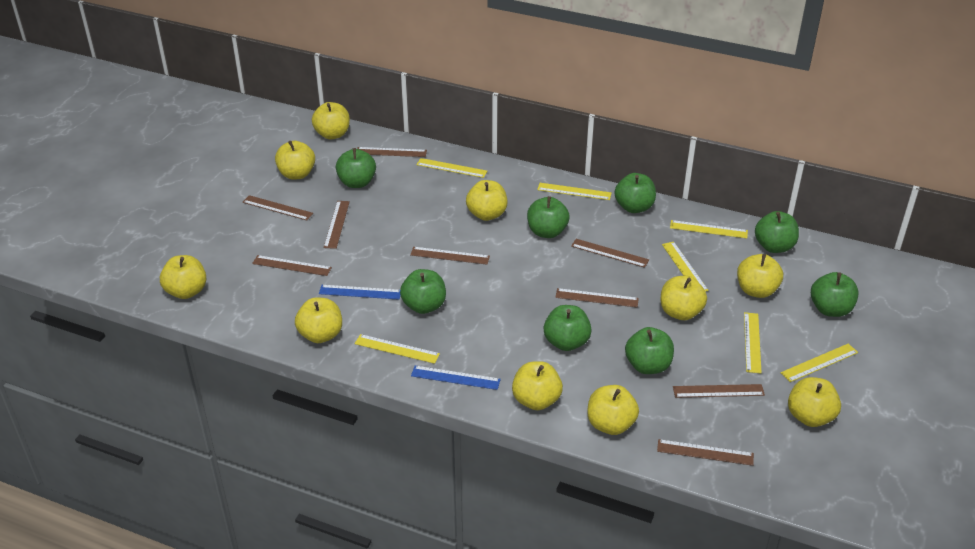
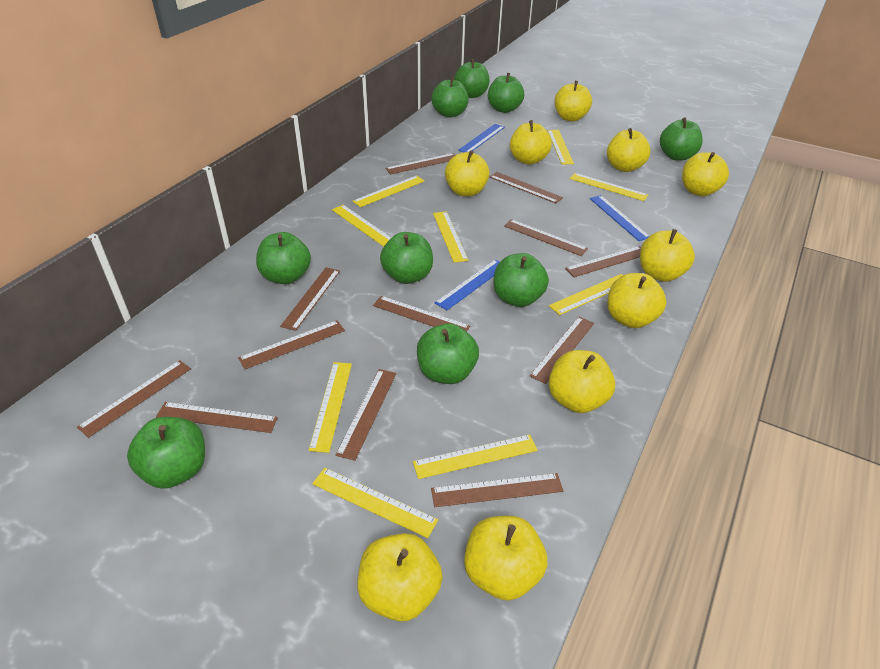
blue ruler: [319,285,400,300] [411,366,501,390] = 2 -> [435,259,500,310] [458,124,505,152] [590,195,649,241] = 3
brown ruler: [243,195,313,220] [252,255,332,276] [324,201,350,249] [357,147,427,157] [410,247,490,265] [555,288,639,307] [571,239,649,268] [657,439,754,466] [673,384,765,398] = 9 -> [77,360,191,438] [156,402,278,433] [238,320,345,369] [280,267,340,331] [336,369,396,461] [373,296,470,332] [385,153,455,174] [431,473,563,507] [490,172,563,203] [504,219,588,256] [530,317,594,384] [565,246,641,277] = 12
green apple: [336,148,376,188] [400,269,446,314] [527,196,570,238] [544,305,592,351] [615,173,656,213] [625,327,674,374] [755,211,799,253] [811,272,859,317] = 8 -> [127,417,205,489] [256,232,311,284] [380,232,433,284] [417,324,479,384] [431,77,469,118] [454,59,489,98] [488,73,524,113] [493,253,549,307] [660,117,703,161] = 9
yellow ruler: [355,334,440,364] [416,158,487,178] [537,183,612,200] [662,242,709,292] [670,220,748,238] [744,312,762,374] [781,344,858,382] = 7 -> [309,362,352,453] [312,468,438,538] [332,205,391,247] [353,175,425,207] [413,434,538,479] [433,211,468,263] [547,130,574,164] [549,274,623,315] [570,173,648,201] = 9

